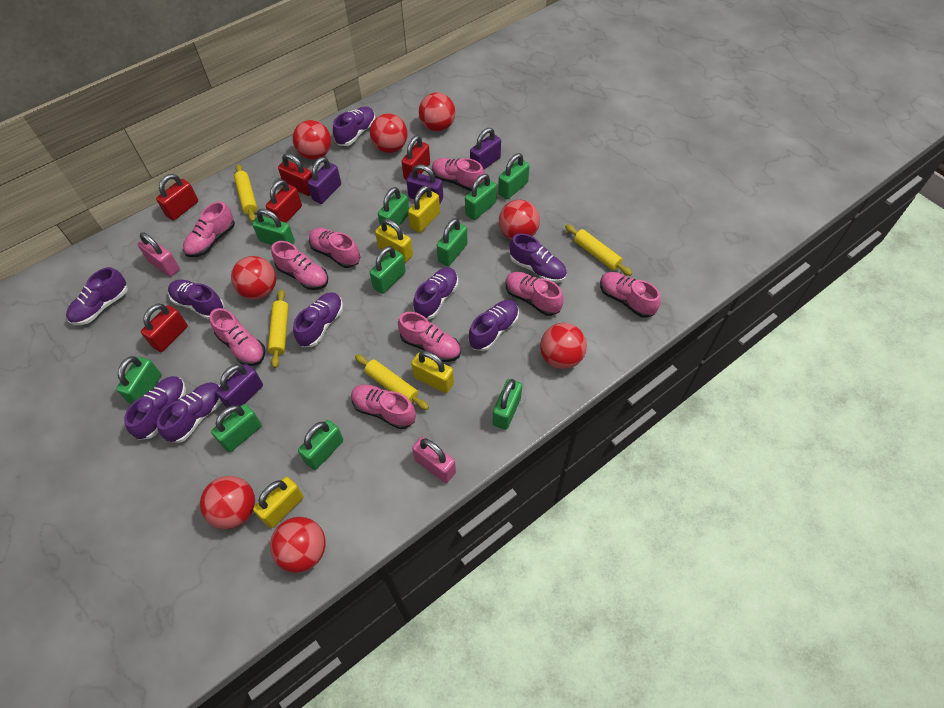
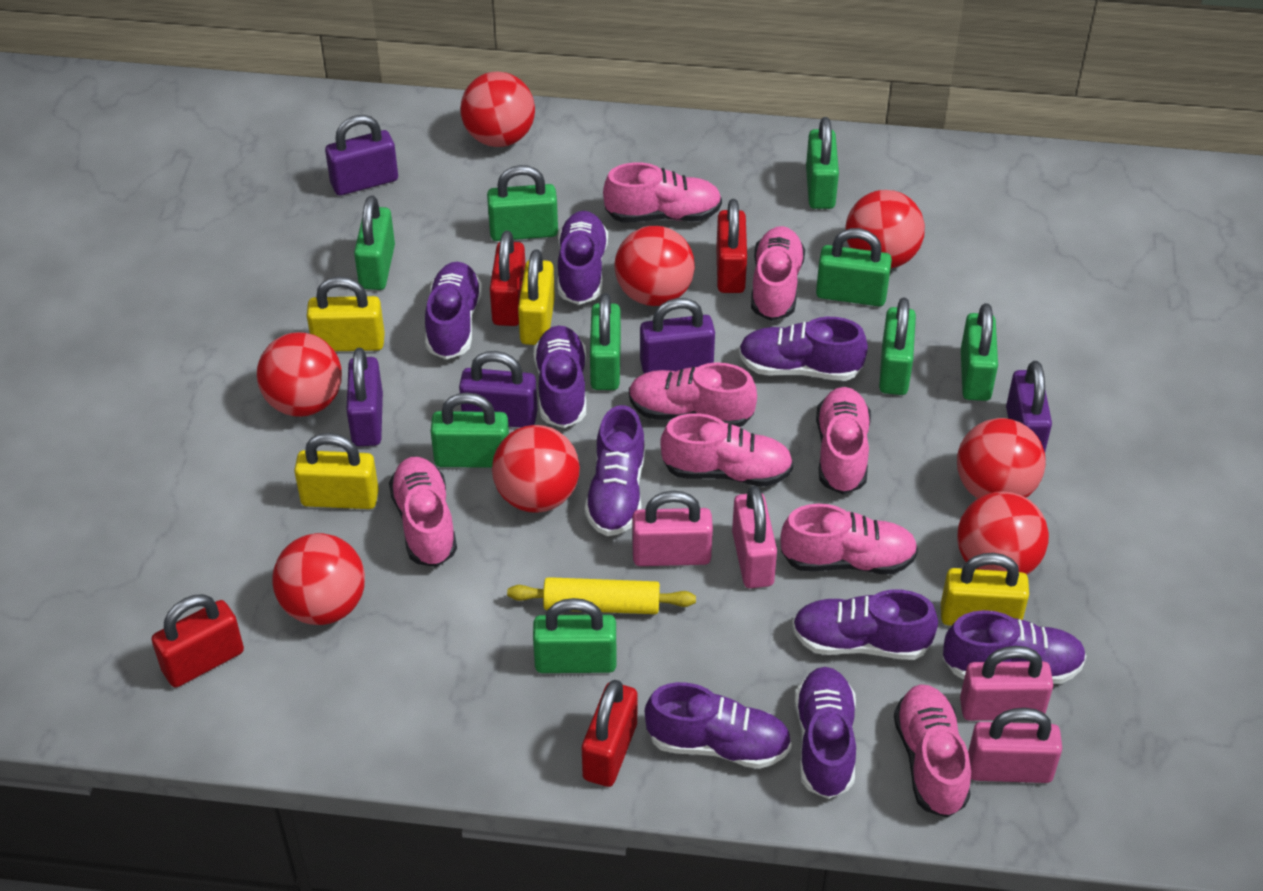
green padlock: [116,356,161,404] [211,404,262,452] [252,209,295,245] [298,420,343,470] [370,246,406,294] [378,187,409,228] [437,218,468,266] [465,174,497,220] [493,379,522,430] [498,153,530,199] = 10 -> [354,195,395,290] [431,392,509,468] [487,165,558,241] [533,598,617,673] [590,293,621,390] [806,117,839,209] [816,228,892,306] [879,298,916,395] [961,303,998,401] = 9
pink padlock: [138,233,180,277] [412,437,456,483] = 2 -> [632,491,713,566] [732,486,777,588] [960,646,1053,721] [968,708,1062,783] = 4
pink shoe: [183,201,235,257] [210,308,265,366] [271,241,328,290] [309,228,360,268] [351,384,416,429] [398,312,461,362] [432,158,485,191] [506,272,564,316] [600,272,661,318] = 9 -> [389,457,457,567] [603,162,722,222] [629,362,757,427] [660,413,793,487] [751,226,805,321] [780,504,918,574] [816,387,871,494] [894,684,971,818] = 8
purple padlock: [216,364,263,407] [307,157,341,204] [406,164,443,203] [470,128,501,169] = 4 -> [325,115,398,196] [346,348,383,446] [459,351,538,428] [640,298,715,374] [1006,361,1052,452] = 5
red padlock: [141,304,188,352] [156,174,198,221] [266,179,302,223] [278,153,312,196] [402,135,430,180] = 5 -> [151,594,244,687] [490,231,525,326] [582,680,637,787] [716,199,747,293] = 4
yellow rolling pin: [234,164,257,222] [268,289,288,368] [355,354,429,410] [565,224,632,276] = 4 -> [507,577,696,614] = 1

